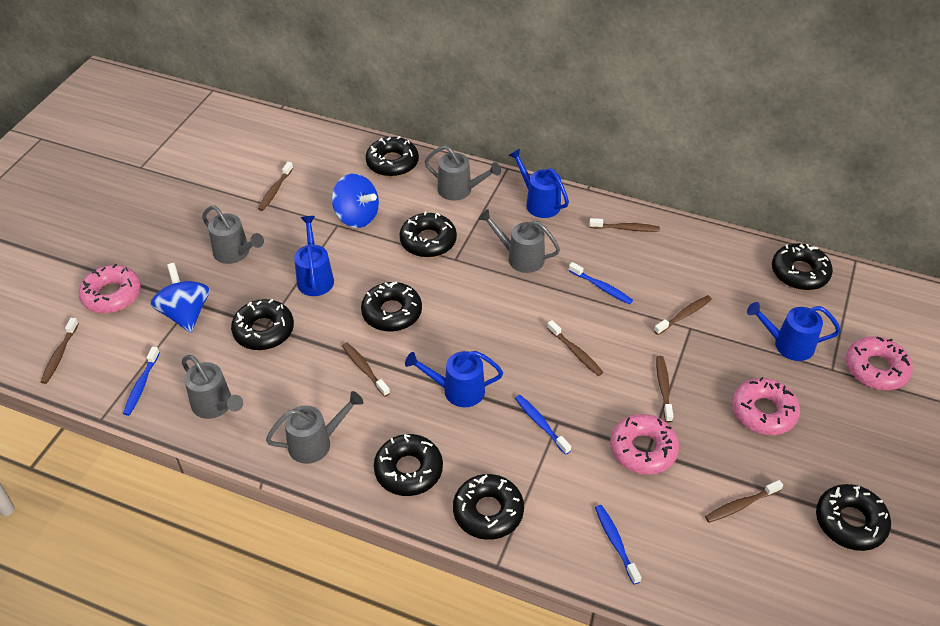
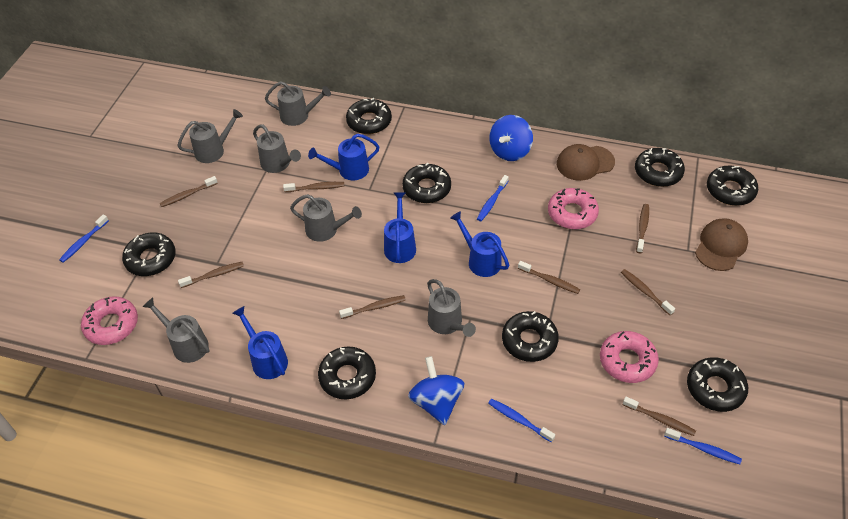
brown cap: none = 0 -> [557,144,615,181] [695,218,748,271] = 2
grey watering can: [182,355,243,419] [202,206,264,264] [266,391,363,464] [424,145,501,201] [478,209,560,273] = 5 -> [142,297,209,363] [177,109,243,163] [253,124,301,173] [265,81,331,126] [290,194,362,242] [427,279,476,337] = 6
pink donut: [79,264,141,313] [610,414,679,475] [732,377,800,435] [846,336,913,390] = 4 -> [81,296,138,345] [548,188,599,229] [600,331,659,383] = 3

